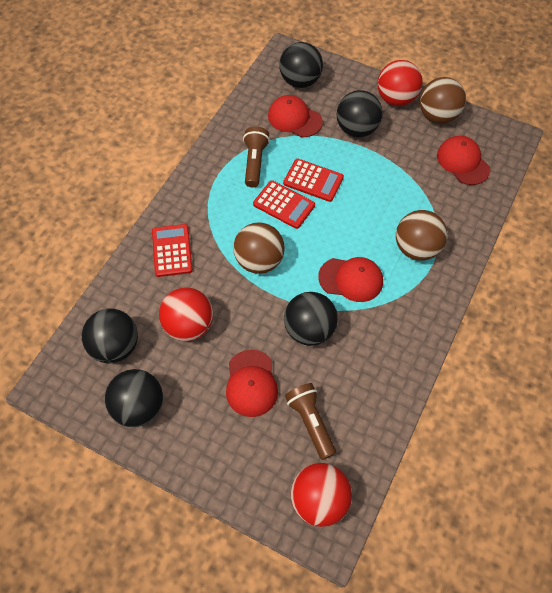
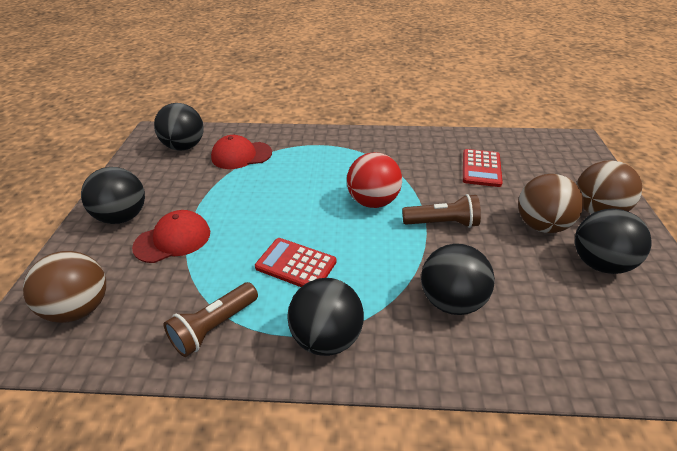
red ball: [159,287,213,341] [291,463,352,527] [377,60,423,106] = 3 -> [347,152,402,208] = 1
red calculator: [152,224,193,277] [253,180,315,229] [283,159,344,202] = 3 -> [255,238,337,287] [463,149,503,187] = 2
red cap: [226,350,278,417] [268,95,323,138] [318,257,383,302] [437,136,490,185] = 4 -> [132,210,210,263] [211,135,272,169] = 2

